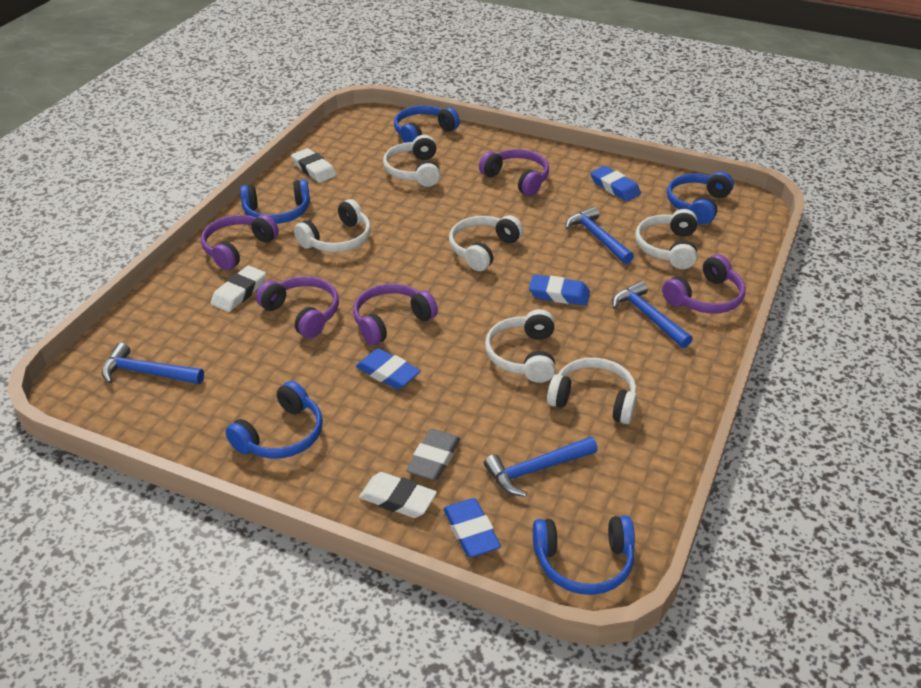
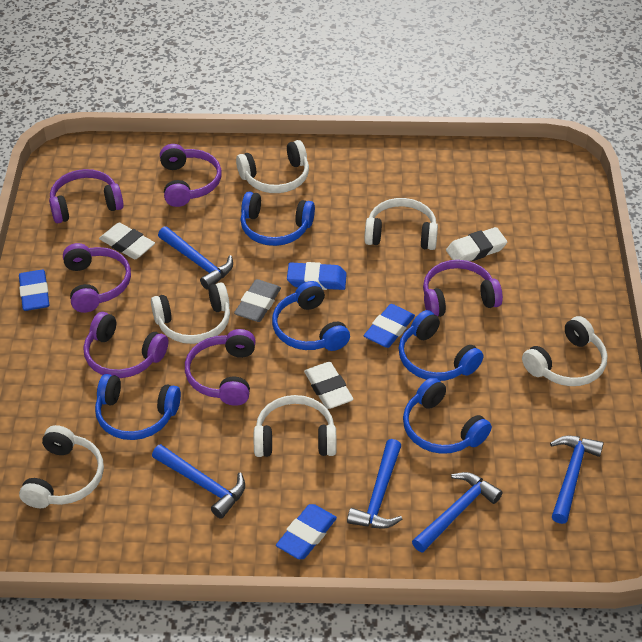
blue hammer: [102,343,204,384] [484,437,598,497] [565,206,634,264] [612,281,693,348] = 4 -> [152,444,245,519] [158,226,233,290] [347,439,402,529] [412,472,503,553] [550,435,604,524] = 5
purple headphones: [201,215,279,270] [256,276,339,338] [353,284,438,345] [479,149,549,196] [662,255,746,313] = 5 -> [49,169,124,223] [63,243,131,313] [83,312,168,378] [160,144,222,207] [185,329,256,406] [423,260,503,317] = 6

